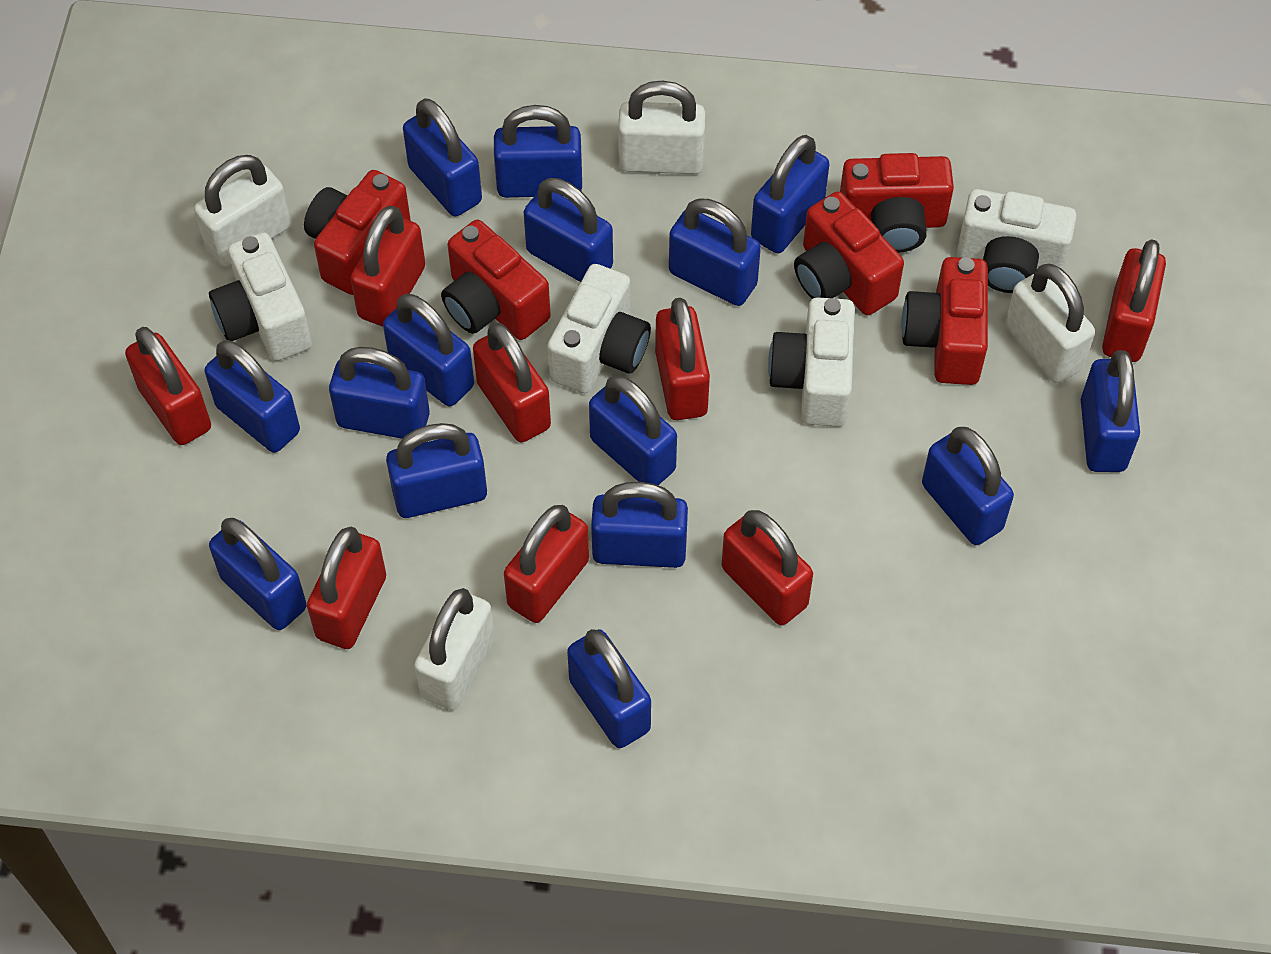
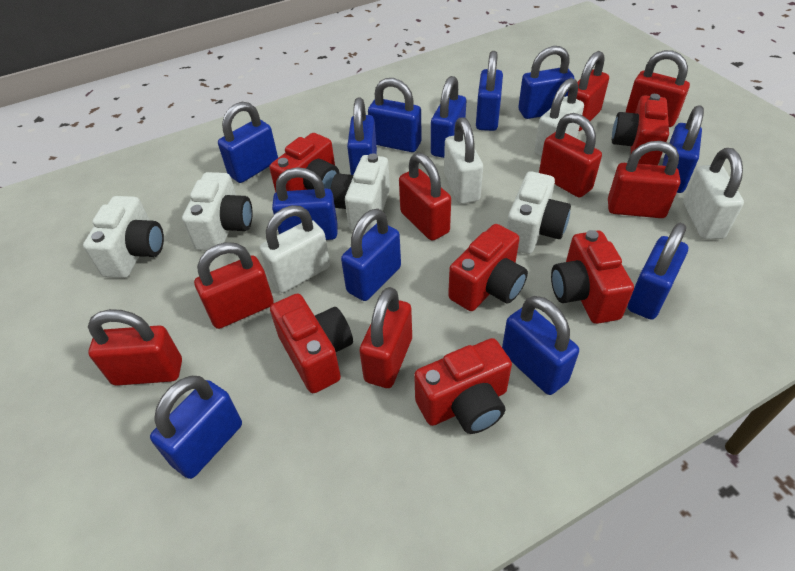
blue padlock: [205,340,300,453] [209,518,307,630] [329,347,430,439] [383,294,474,406] [386,423,487,518] [403,98,482,217] [494,105,582,198] [524,178,613,282] [567,629,651,748] [589,375,677,485] [591,482,688,568] [669,199,761,306] [751,135,829,253] [922,427,1014,545] [1081,350,1140,472] = 15 -> [150,376,242,479] [218,102,278,183] [272,167,338,240] [341,209,401,301] [347,98,377,175] [368,78,421,152] [431,76,466,158] [476,51,503,131] [502,296,579,395] [518,46,574,119] [628,223,688,320] [662,105,704,193] = 12
red camera: [304,170,411,295] [441,220,551,340] [794,192,904,315] [840,153,954,253] [901,257,988,385] = 5 -> [269,133,340,192] [270,293,353,393] [414,338,512,434] [448,224,528,311] [551,230,634,324] [612,94,669,165] = 6

